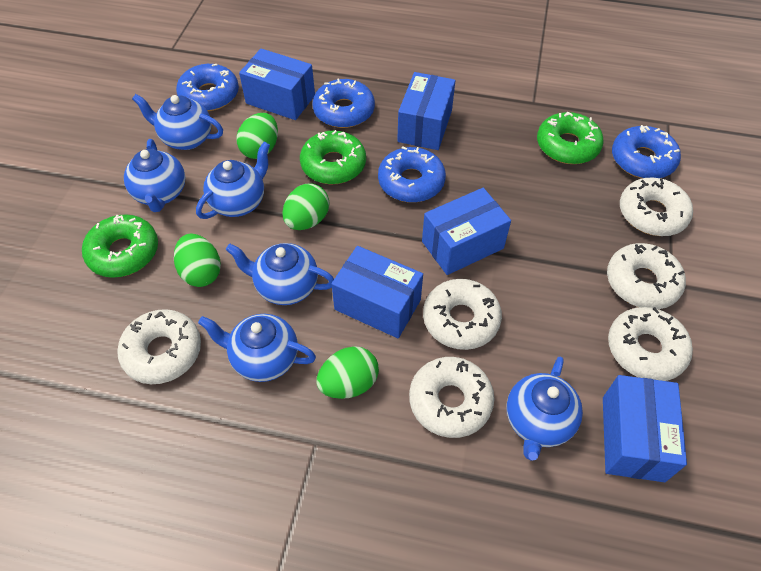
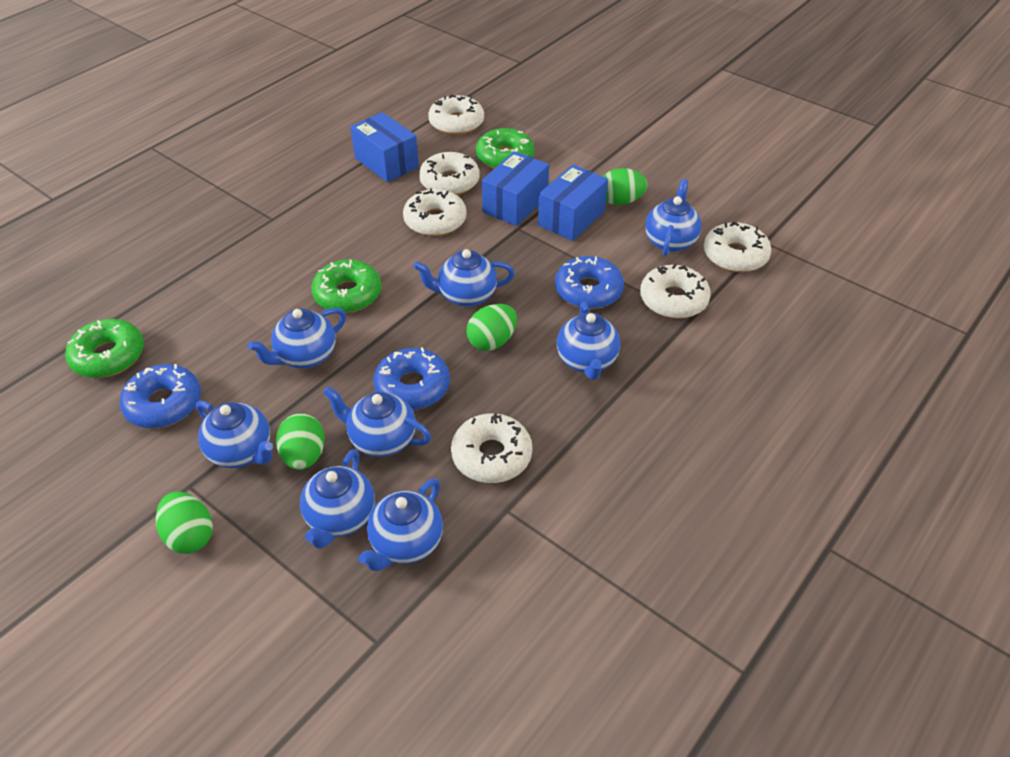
blue box: [239,49,315,120] [332,246,423,338] [397,72,455,150] [422,188,511,275] [603,375,687,482] = 5 -> [350,112,419,182] [482,151,549,226] [538,165,608,241] = 3
blue donut: [176,64,239,111] [312,79,375,128] [378,146,446,203] [612,125,681,178] = 4 -> [119,364,201,428] [373,347,450,410] [555,256,624,309] = 3
blue teapot: [124,139,185,212] [132,94,223,150] [196,142,270,219] [198,314,316,382] [226,243,334,305] [506,357,583,461] = 6 -> [196,400,273,468] [248,308,346,368] [300,449,375,549] [323,386,431,457] [358,478,443,571] [413,249,515,307] [557,302,620,380] [645,179,702,256] = 8

